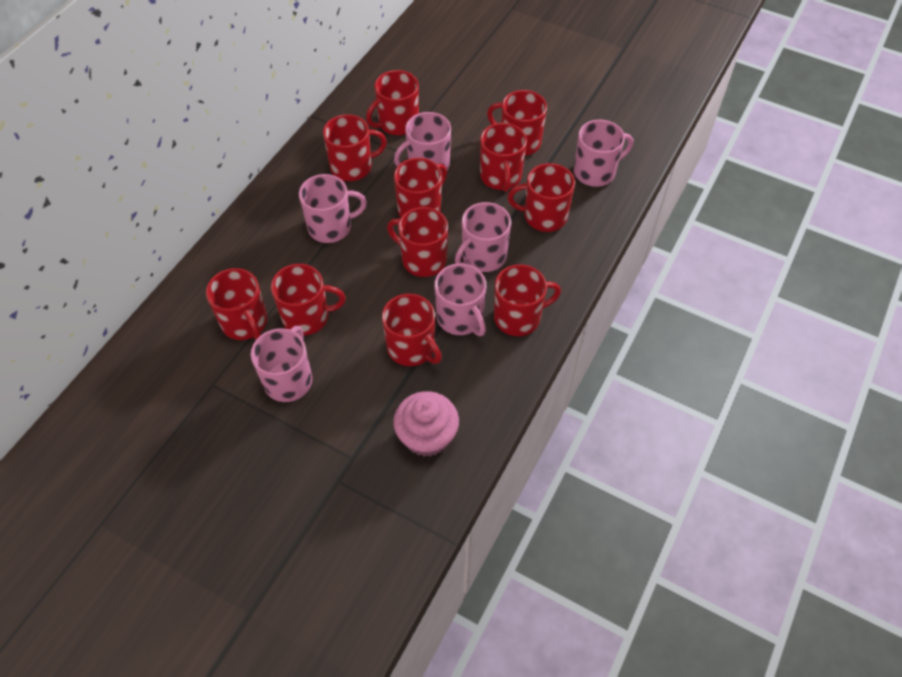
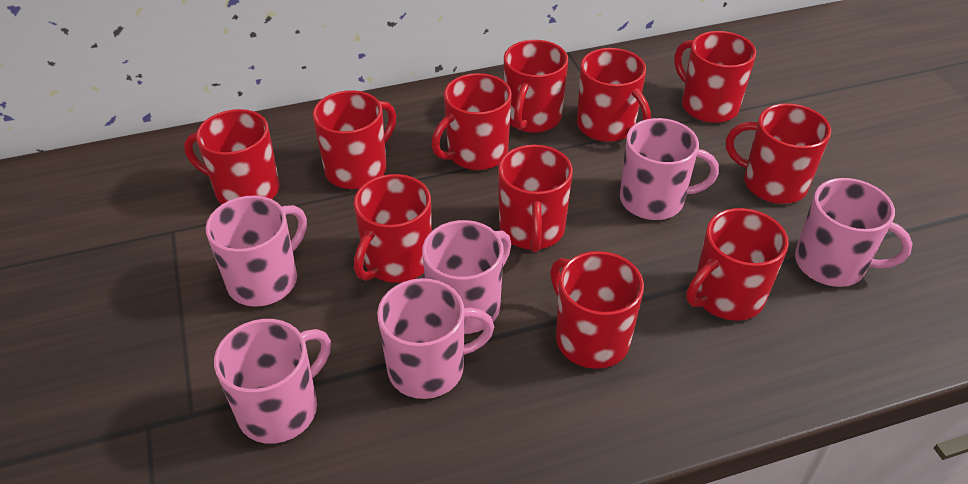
pink cupcake: [393,391,459,457] = 1 -> none = 0

